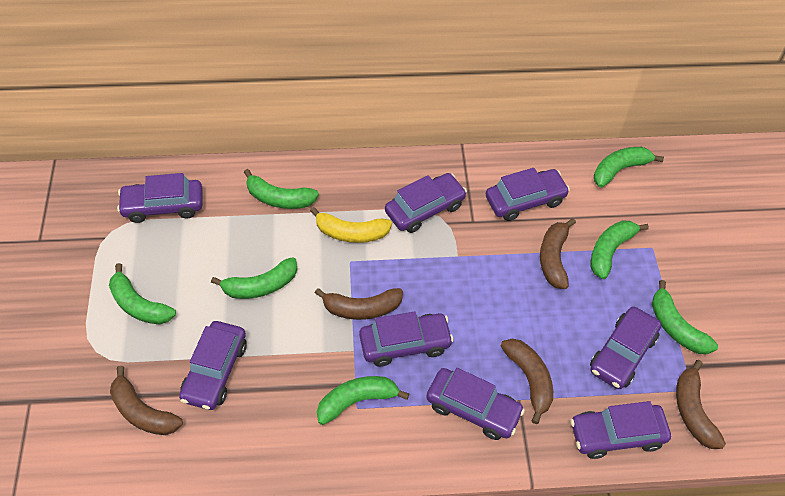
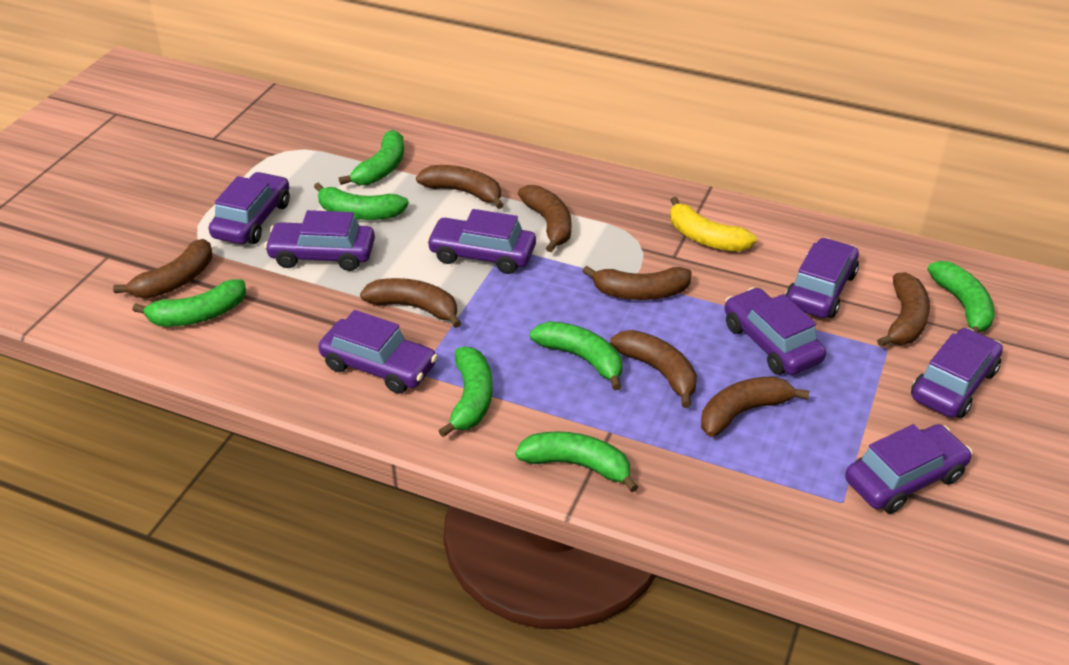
brown banana: [110,366,183,435] [315,288,403,320] [501,339,553,424] [540,218,576,289] [676,360,726,449] = 5 -> [113,239,212,298] [360,278,461,328] [416,165,503,209] [518,185,571,252] [582,266,692,300] [610,330,697,408] [701,376,809,437] [877,272,930,347] = 8

